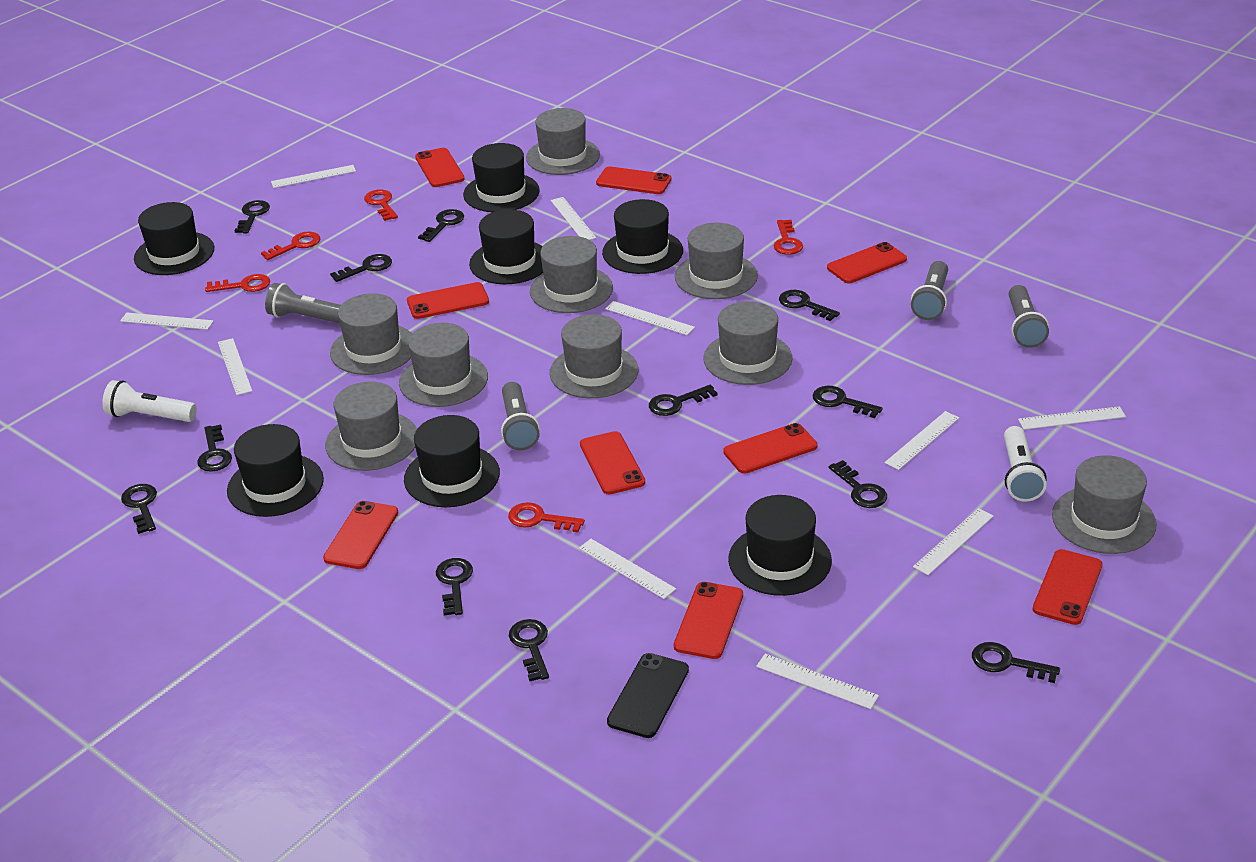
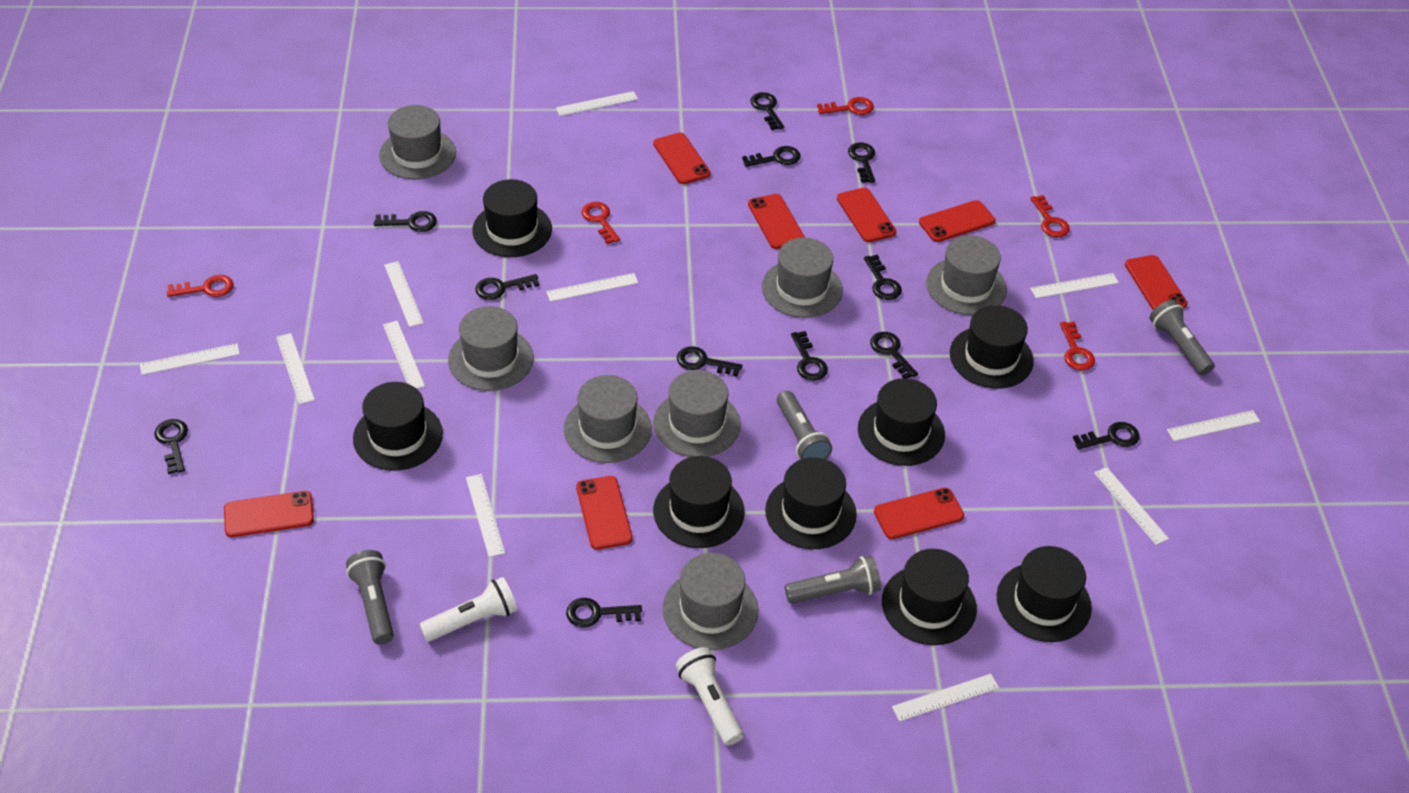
black hat: [134,202,214,275] [227,424,324,517] [404,415,500,507] [463,143,540,212] [469,209,543,284] [602,199,683,274] [728,495,832,596] = 7 -> [353,382,443,471] [472,179,552,257] [653,456,745,548] [765,457,857,549] [858,378,945,466] [882,549,977,645] [950,305,1034,389] [997,546,1092,642] = 8
black phone: [607,653,689,738] = 1 -> none = 0
grey hat: [325,382,417,471] [330,293,412,375] [399,323,488,407] [526,108,600,175] [530,236,613,313] [550,314,639,398] [675,223,758,299] [703,301,793,385] [1052,455,1156,554] = 9 -> [379,105,456,179] [448,306,534,391] [564,375,652,463] [653,370,741,457] [663,553,758,650] [762,238,843,318] [926,235,1007,315] = 7
red phone: [323,501,398,569] [407,282,489,319] [415,148,465,187] [580,431,645,494] [596,166,671,194] [674,582,743,659] [723,423,817,474] [827,242,907,283] [1033,549,1103,625] = 9 -> [224,491,314,537] [576,476,633,550] [653,133,711,184] [748,194,805,249] [837,188,896,242] [874,488,964,539] [919,200,995,242] [1125,255,1188,310] = 8
white ruler: [120,312,214,330] [218,338,252,395] [271,165,356,188] [551,197,596,240] [579,539,676,599] [605,301,695,335] [756,654,879,709] [884,411,959,470] [913,508,993,575] [1018,406,1126,430] = 10 -> [140,343,240,375] [276,333,315,404] [383,321,425,389] [384,261,424,327] [466,474,505,557] [546,273,638,302] [556,91,638,116] [892,674,999,721] [1030,273,1119,298] [1094,467,1169,545] [1167,410,1260,441] = 11

